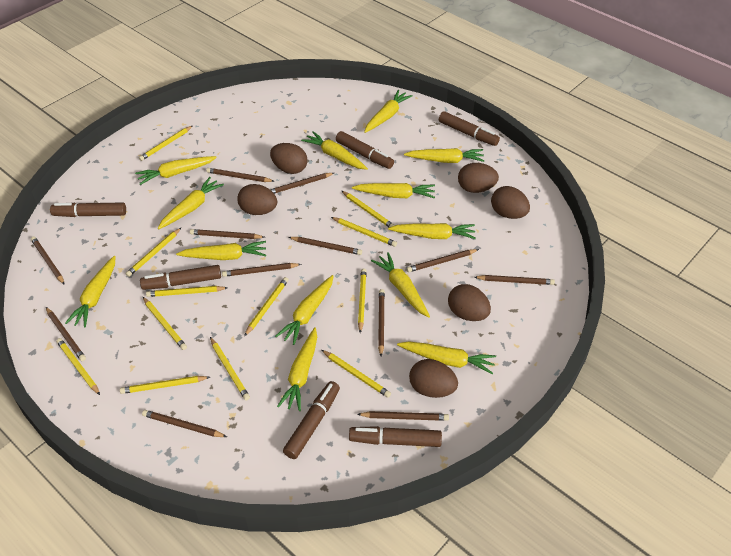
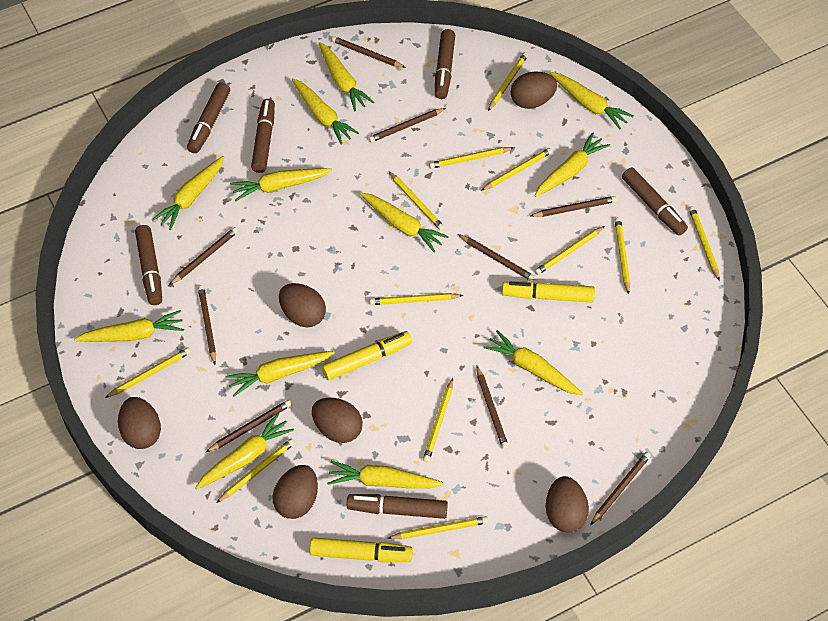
brown pencil: [31,236,65,285] [46,307,86,361] [142,410,227,437] [190,229,265,239] [206,168,274,182] [222,263,301,277] [271,173,334,194] [288,237,362,255] [357,411,449,421] [378,289,385,356] [407,249,479,272] [474,275,555,285] = 12 -> [169,227,238,285] [198,285,216,365] [206,400,292,452] [331,36,406,68] [369,108,446,142] [458,234,535,281] [476,366,509,449] [530,196,617,217] [590,452,651,525] = 9
yellow carrot: [65,256,116,328] [135,156,217,185] [157,177,224,229] [176,241,266,260] [275,275,334,345] [277,327,317,411] [301,131,368,170] [352,183,435,198] [364,90,413,133] [371,252,430,318] [388,223,476,239] [397,341,496,374] [404,148,485,163] = 13 -> [74,310,184,342] [152,156,224,230] [195,413,294,489] [225,351,334,397] [230,168,332,201] [292,78,359,144] [319,42,374,111] [327,461,443,488] [360,193,449,253] [483,330,583,395] [534,133,610,197] [550,72,633,129] = 12
yellow marker: none = 0 -> [310,537,413,562] [322,331,412,380] [502,281,595,302] = 3

